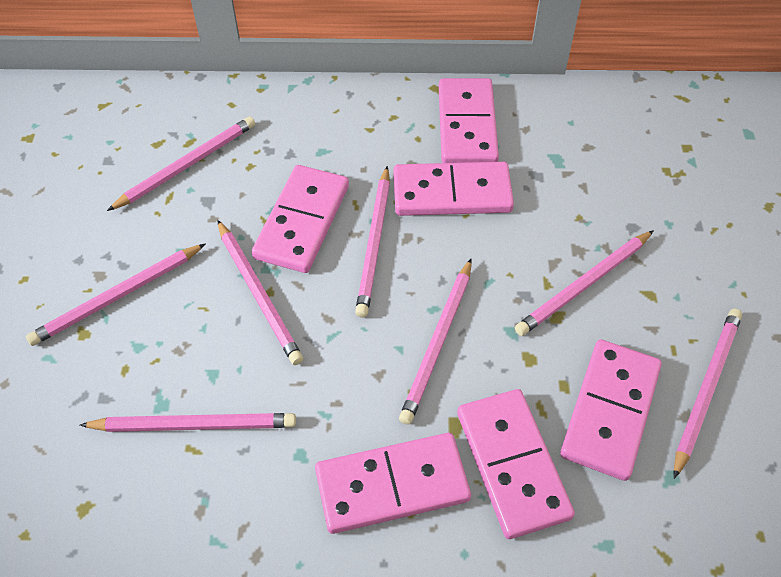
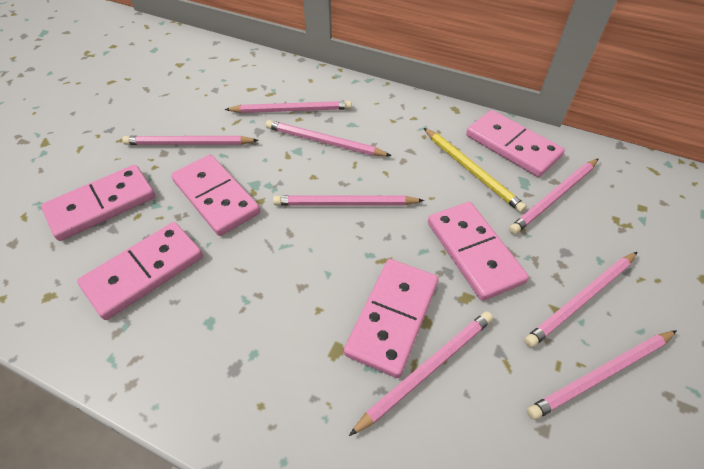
yellow pencil: none = 0 -> [424,128,527,213] = 1

